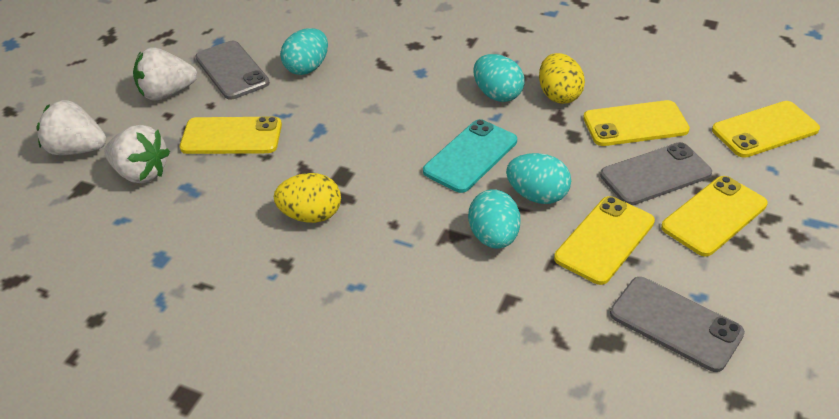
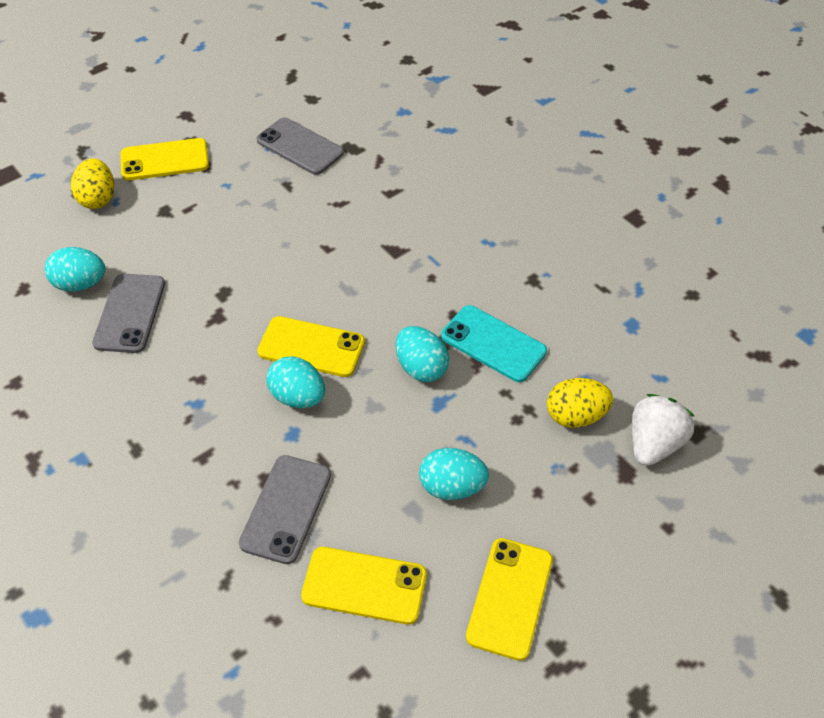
white strawberry: [36,100,106,155] [104,125,170,183] [133,47,197,101] = 3 -> [632,394,694,466] = 1
yellow phone: [180,116,282,154] [554,196,655,285] [583,100,690,146] [661,176,768,257] [712,101,820,158] = 5 -> [121,138,209,180] [257,316,365,377] [301,547,427,624] [466,538,553,661] = 4

